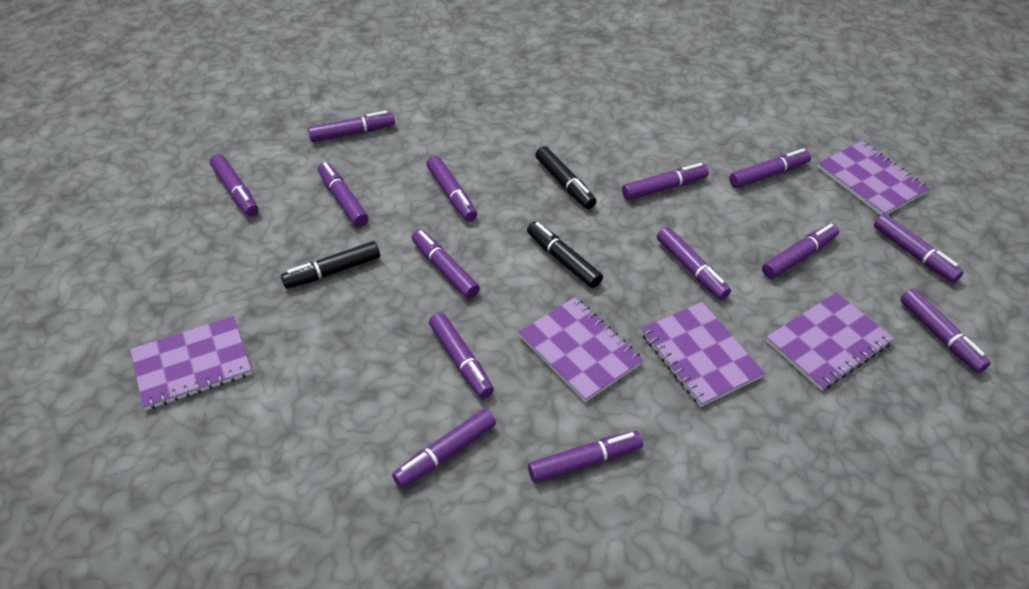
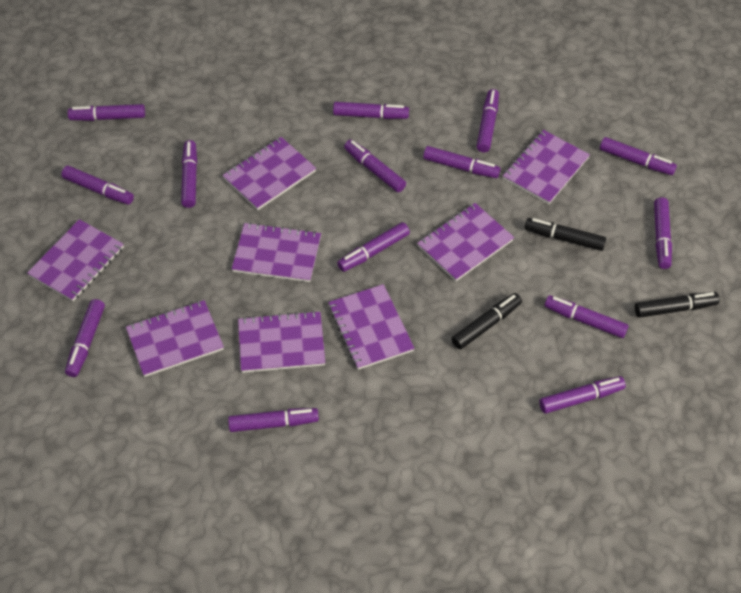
purple notebook: [130,316,252,410] [518,297,643,402] [641,302,765,407] [766,292,894,391] [818,141,929,215] = 5 -> [27,219,124,301] [126,300,224,377] [222,137,316,210] [231,222,321,282] [238,311,325,373] [328,284,415,370] [417,203,514,281] [503,130,590,204] = 8

